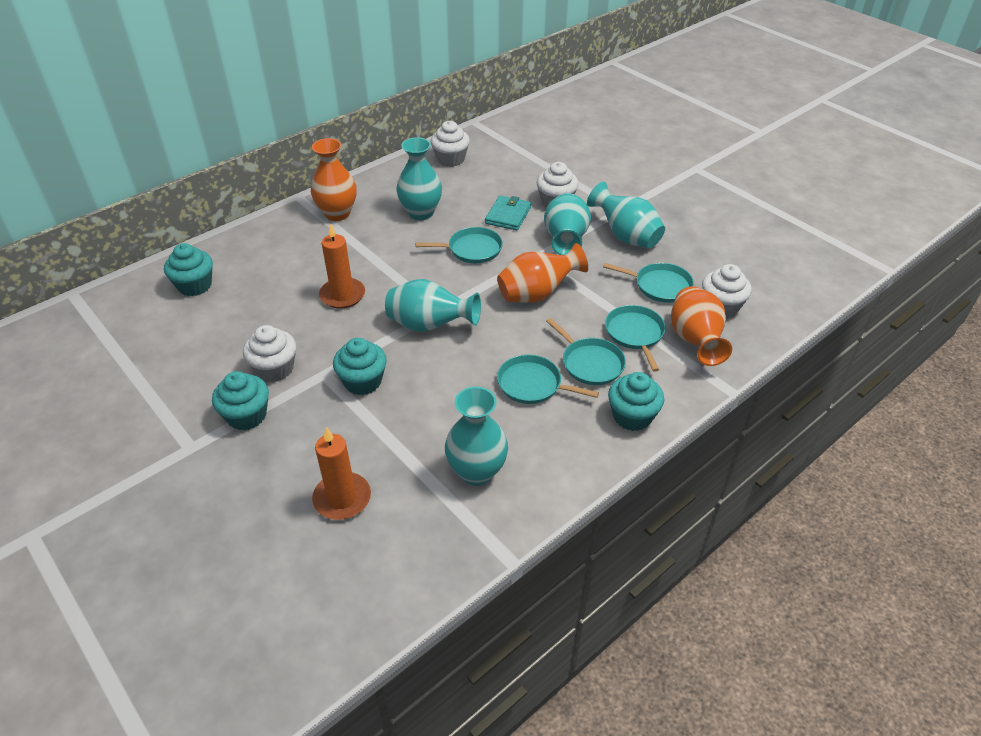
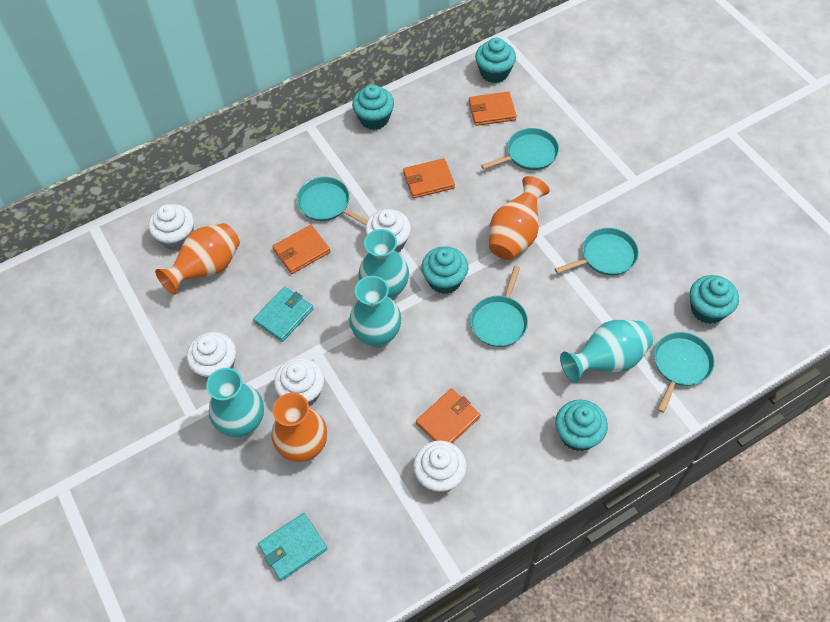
orange candle: [312,427,371,520] [319,223,365,309] = 2 -> none = 0
orange wallet: none = 0 -> [272,225,331,274] [403,158,455,198] [416,388,480,443] [469,91,516,126] = 4
turquoise cupcake: [164,243,213,296] [212,371,269,431] [333,338,387,395] [608,372,664,431] = 4 -> [352,84,394,130] [421,246,468,294] [475,38,516,83] [555,399,608,451] [690,275,739,324] = 5
turquoise vase: [385,279,481,332] [397,137,442,220] [445,386,508,486] [544,193,591,255] [587,182,665,248] = 5 -> [206,368,264,437] [349,276,401,348] [358,229,409,300] [560,320,653,383] = 4
turquoise wallet: [485,196,531,231] = 1 -> [253,287,314,342] [258,513,327,581] = 2
white cupcake: [243,325,296,382] [431,121,470,167] [537,162,578,207] [702,264,752,318] = 4 -> [148,204,194,250] [187,332,236,380] [274,358,324,406] [365,209,411,252] [413,441,467,493] = 5

